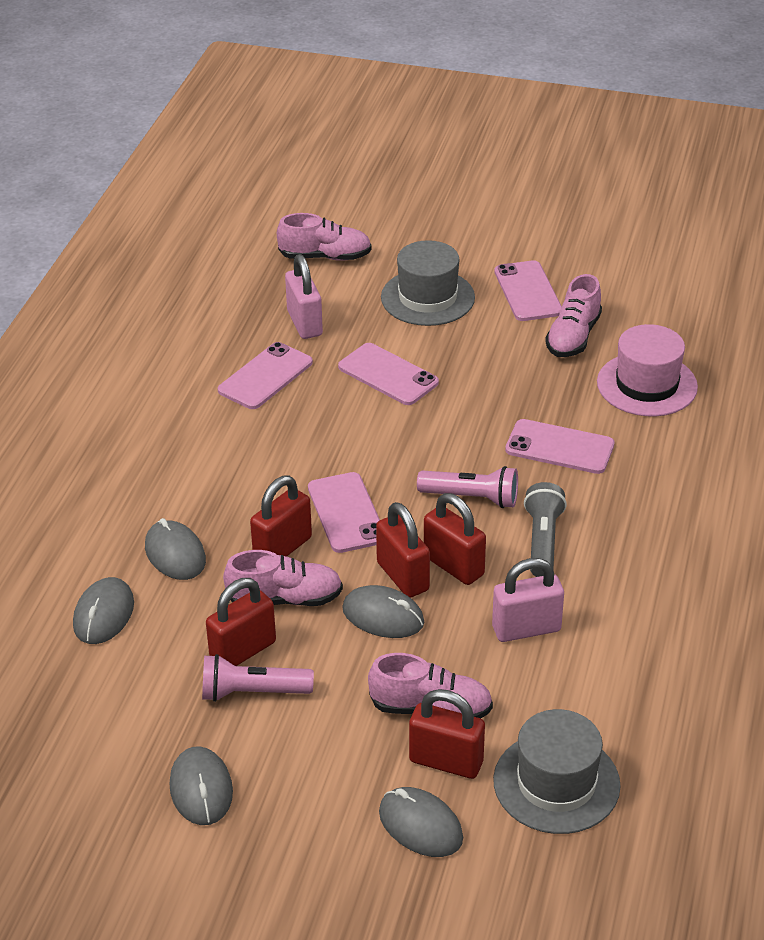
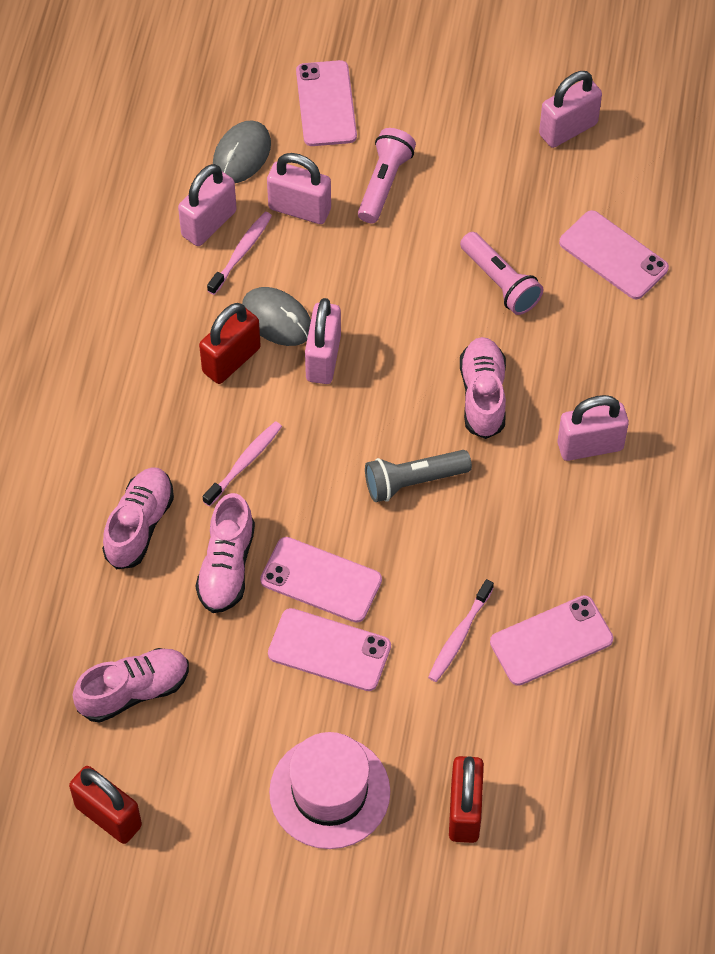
grey hat: [381,240,475,326] [493,709,621,834] = 2 -> none = 0
grey mouse: [73,577,134,644] [145,518,206,580] [169,746,233,825] [342,585,424,638] [379,787,463,857] = 5 -> [213,121,271,183] [242,287,311,346] = 2
pink padlock: [285,254,323,339] [492,558,564,642] = 2 -> [178,164,237,246] [267,153,331,224] [305,298,341,384] [539,71,602,148] [557,395,629,461] = 5
pink toothbrush: none = 0 -> [202,421,282,506] [207,212,272,295] [428,579,494,682] = 3
red padlock: [206,578,276,666] [250,476,312,557] [376,502,430,598] [409,689,485,779] [424,493,486,585] = 5 -> [69,766,142,844] [199,303,261,384] [449,756,484,843] = 3

